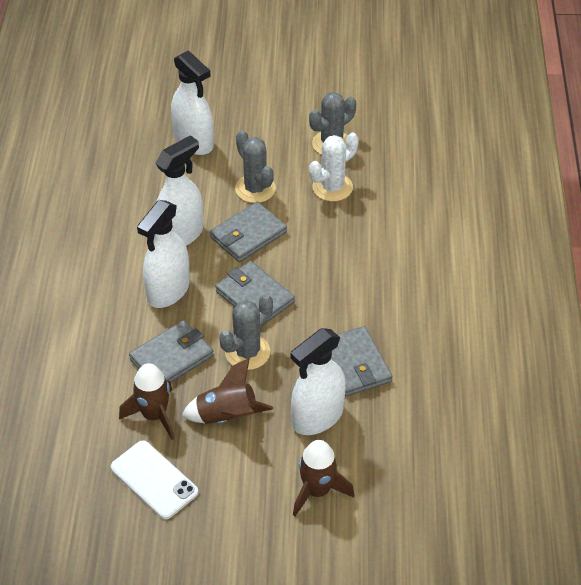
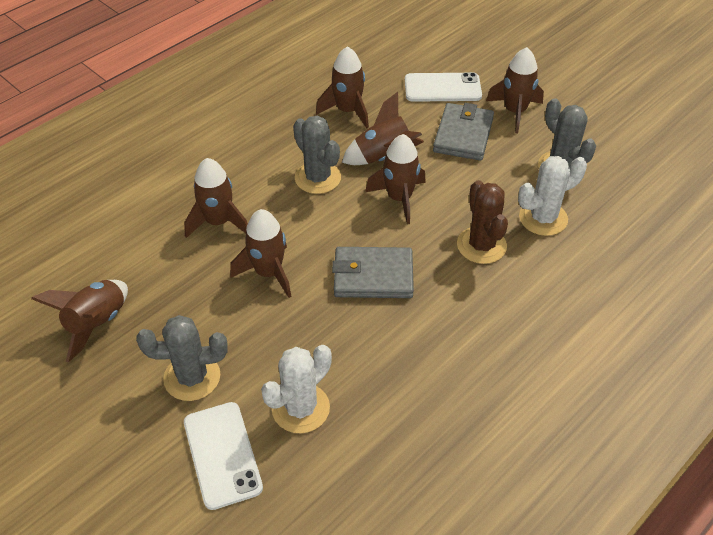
brown cactus: none = 0 -> [457,180,508,264] = 1
brown rocket: [119,363,175,440] [182,358,273,424] [293,440,354,516] = 3 -> [31,280,128,362] [184,158,248,238] [230,209,292,298] [316,46,369,129] [342,92,424,165] [365,134,426,224] [486,47,544,133] = 7
grey wallet: [129,320,214,383] [210,202,287,262] [215,261,295,327] [331,326,392,396] = 4 -> [332,247,414,298] [433,103,494,161] = 2
white cactus: [309,132,359,202] = 1 -> [261,345,332,433] [518,156,587,236] = 2
white phone: [111,440,198,519] = 1 -> [184,402,263,510] [405,72,482,102] = 2
white spray bottle: [137,200,190,308] [155,135,203,246] [171,50,214,155] [291,328,346,435] = 4 -> none = 0

